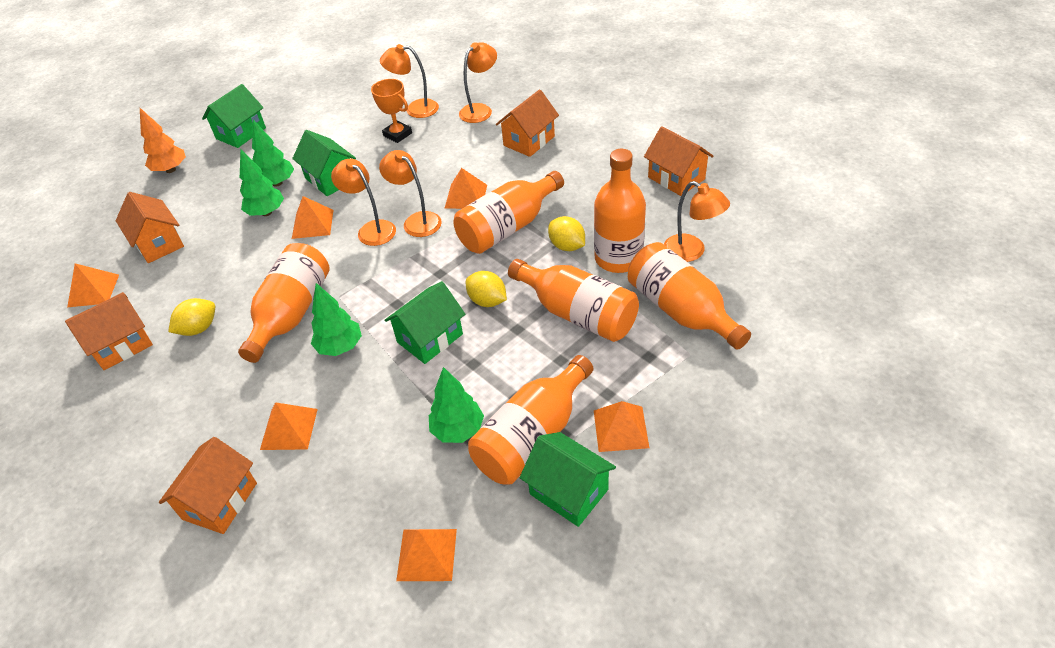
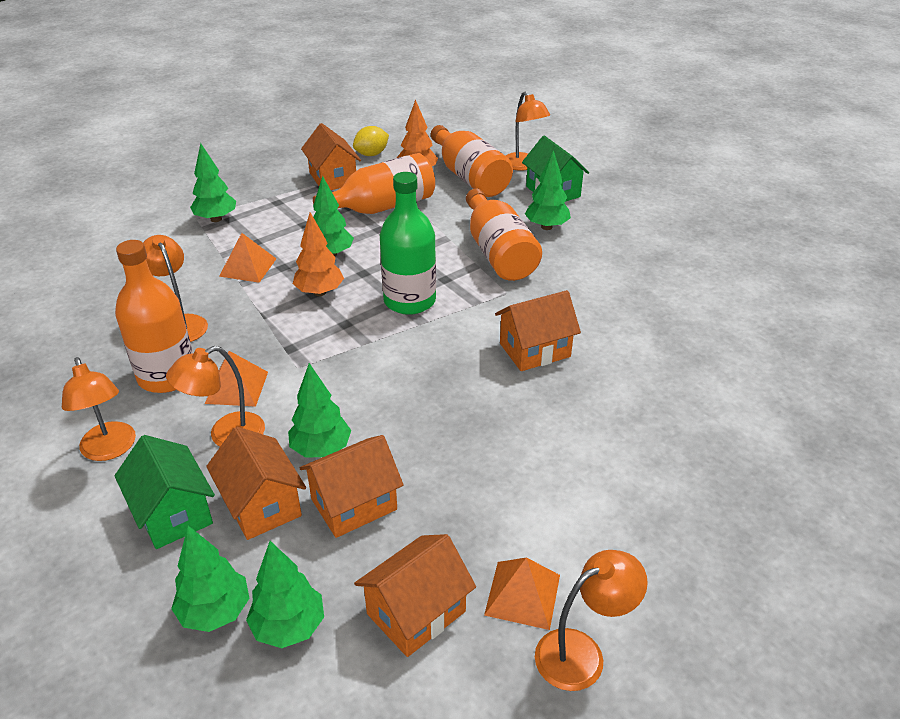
green bottle: none = 0 -> [380,172,436,315] = 1
green house: [202,84,266,148] [292,130,356,196] [384,281,465,364] [520,432,616,527] = 4 -> [115,435,215,549] [522,136,589,201] = 2
green tree: [240,148,284,216] [252,120,294,187] [311,283,362,356] [429,367,484,443] = 4 -> [171,526,249,632] [190,143,236,222] [246,541,324,648] [288,363,351,458] [313,176,354,256] [525,150,571,230] = 6
orange bottle: [238,243,330,363] [454,171,564,254] [468,355,593,485] [508,259,639,342] [594,149,646,273] [628,242,751,350] = 6 -> [115,240,193,393] [313,153,435,214] [431,125,513,197] [466,188,542,281] = 4
orange pyramid: [67,263,119,307] [260,402,318,450] [292,196,334,239] [396,529,457,581] [445,168,487,209] [594,401,649,452] = 6 -> [205,351,268,407] [219,233,276,283] [484,557,560,630] = 3
orange tree: [140,108,186,173] = 1 -> [293,212,344,296] [397,100,438,166] = 2
orange trophy: [371,79,412,143] = 1 -> none = 0
yellow lemon: [168,298,215,336] [466,271,507,307] [548,216,585,251] = 3 -> [353,126,389,156] = 1

